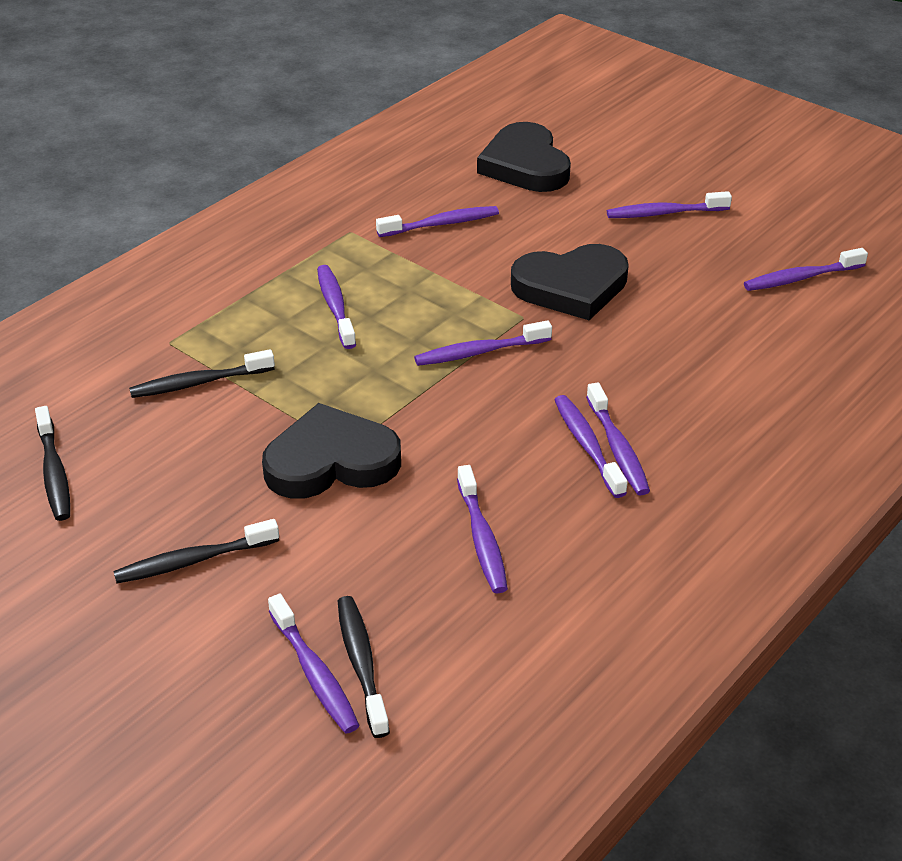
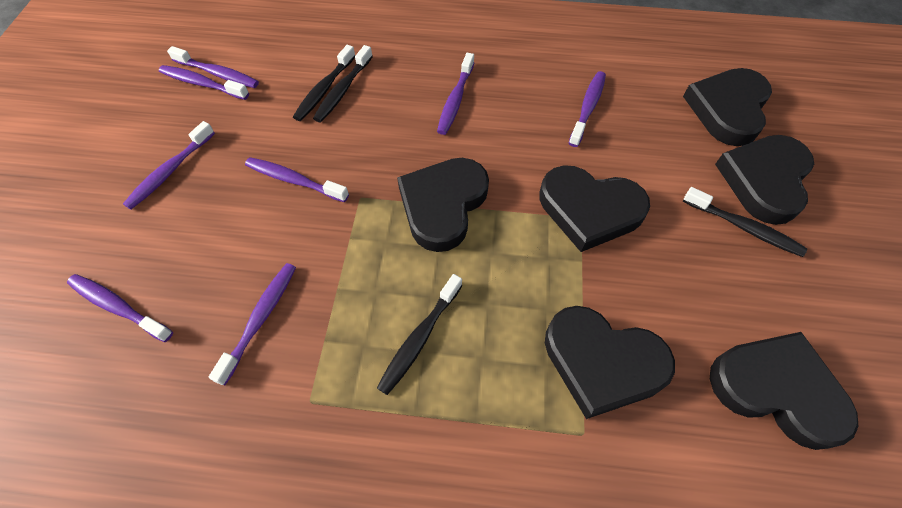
black heart: [262,403,401,499] [477,122,571,192] [511,244,629,320] = 3 -> [397,158,489,252] [539,165,650,252] [545,306,675,419] [683,68,772,146] [710,332,858,450] [715,135,814,225] = 6
purple toothbrush: [268,594,360,734] [317,265,356,349] [376,206,499,237] [414,320,552,366] [457,465,508,593] [554,395,628,498] [586,382,650,495] [607,191,732,218] [744,248,868,291] = 9 -> [67,274,173,342] [123,121,215,209] [159,65,249,100] [167,46,259,88] [209,263,296,386] [245,157,349,202] [437,53,474,135] [569,71,606,147] = 8

